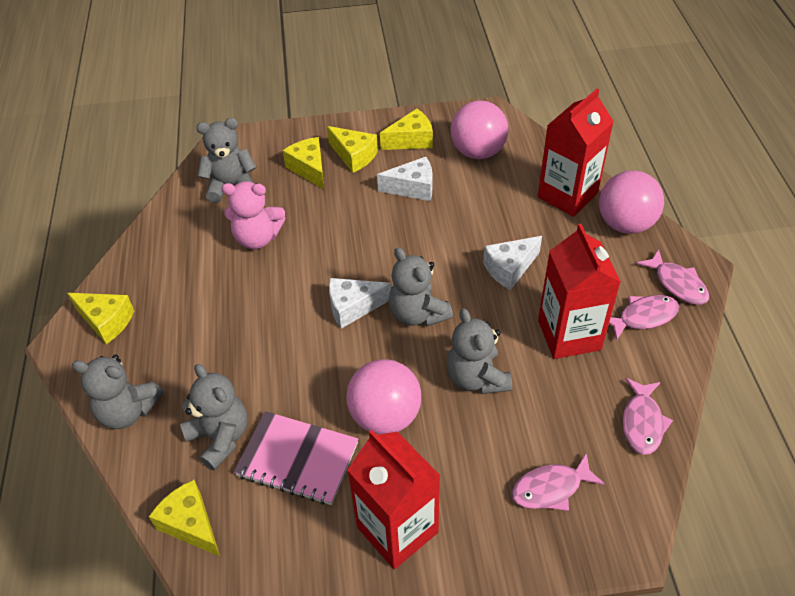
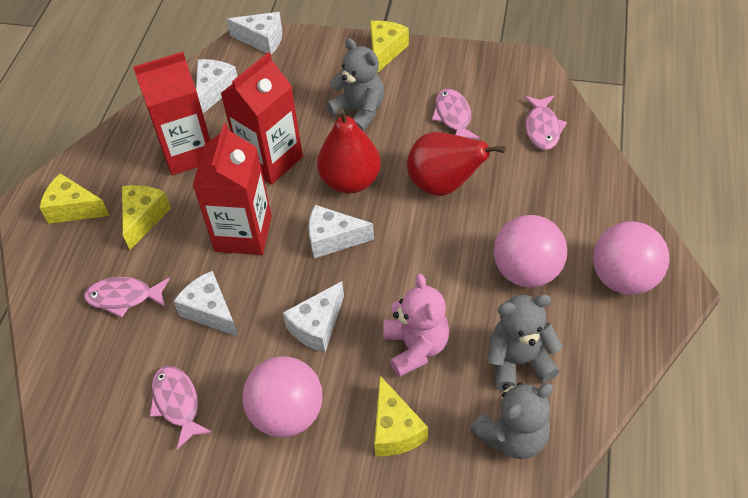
grey teddy bear: [72,354,163,429] [180,364,248,471] [196,118,257,203] [389,247,453,327] [447,308,512,394] = 5 -> [326,38,384,132] [470,382,553,459] [487,294,563,391] = 3
pink notebook: [234,411,358,505] = 1 -> none = 0
red pear: none = 0 -> [317,108,381,194] [407,132,506,196] = 2
white cheese: [329,278,391,329] [377,157,432,201] [483,236,542,290] = 3 -> [173,271,238,337] [196,59,238,113] [227,12,282,55] [283,281,344,353] [308,205,374,258] = 5
yellow cheese: [67,293,134,344] [149,480,220,556] [283,137,324,189] [327,126,378,173] [380,109,433,150] = 5 -> [40,173,110,224] [122,185,171,250] [370,21,409,73] [374,376,428,456] = 4

